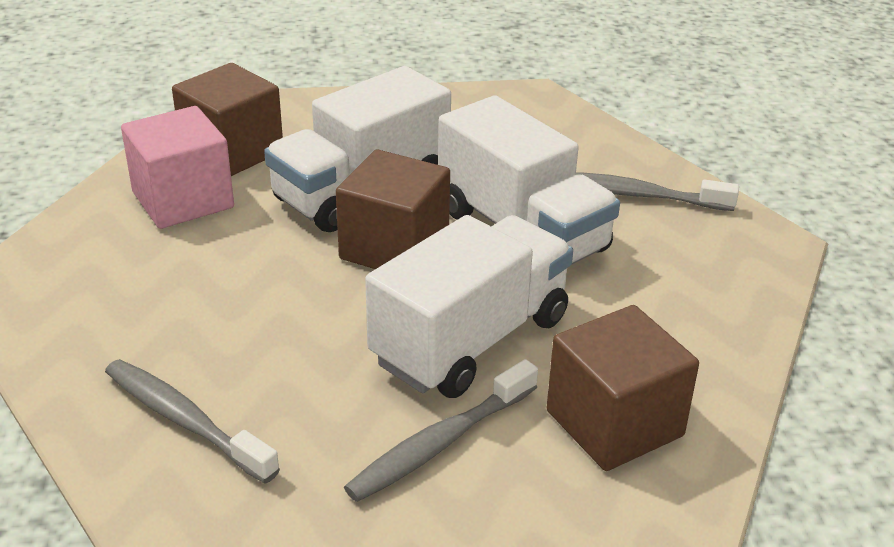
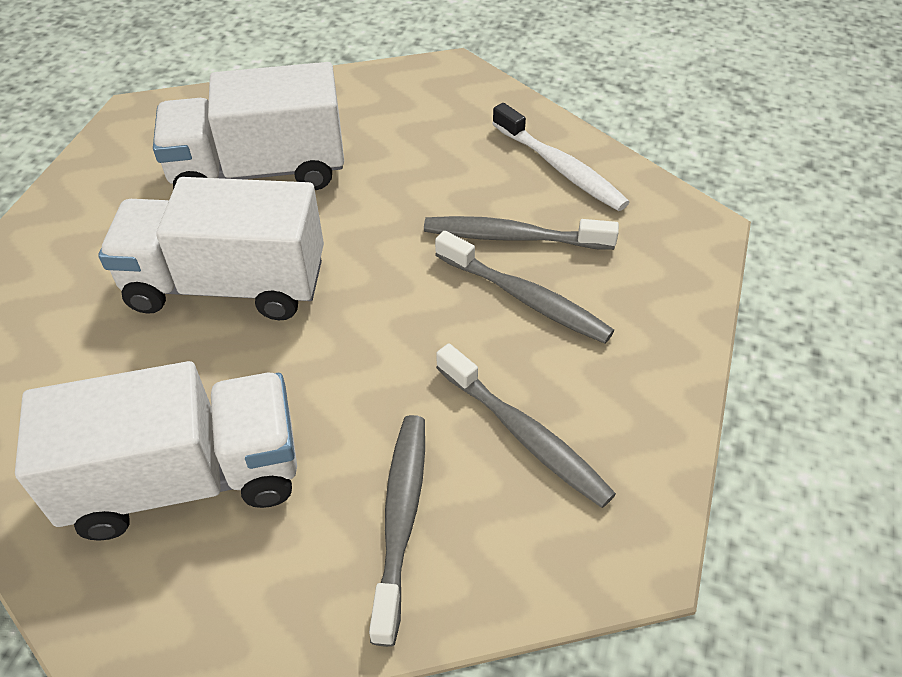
brown cube: [172,63,283,176] [336,149,450,269] [547,305,699,471] = 3 -> none = 0
grey toothbrush: [105,359,280,483] [344,359,538,502] [576,172,739,211] = 3 -> [369,415,425,647] [424,216,619,250] [435,231,614,343] [436,343,616,508] = 4
pink cube: [121,106,234,229] = 1 -> none = 0
white toothbrush: none = 0 -> [492,103,629,211] = 1

